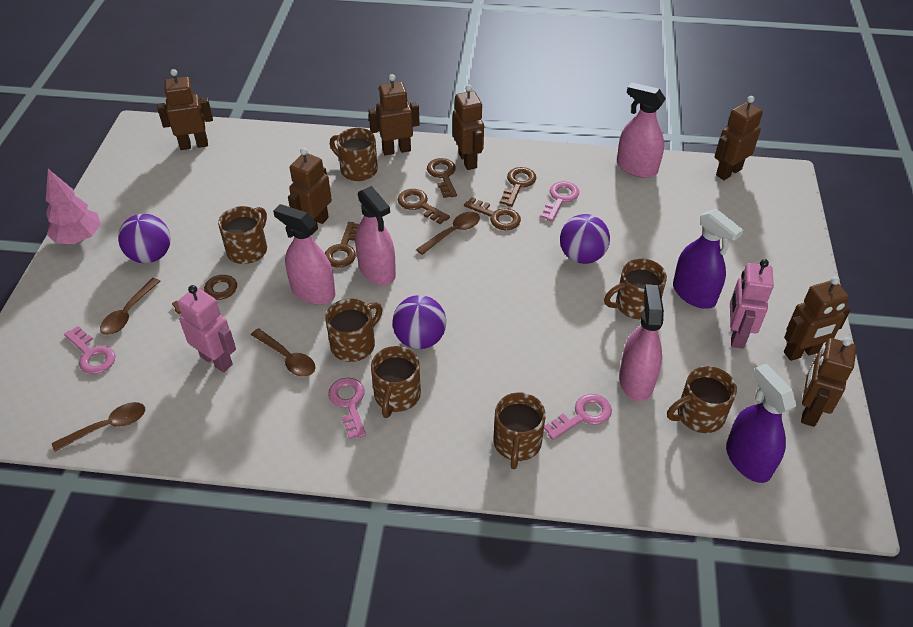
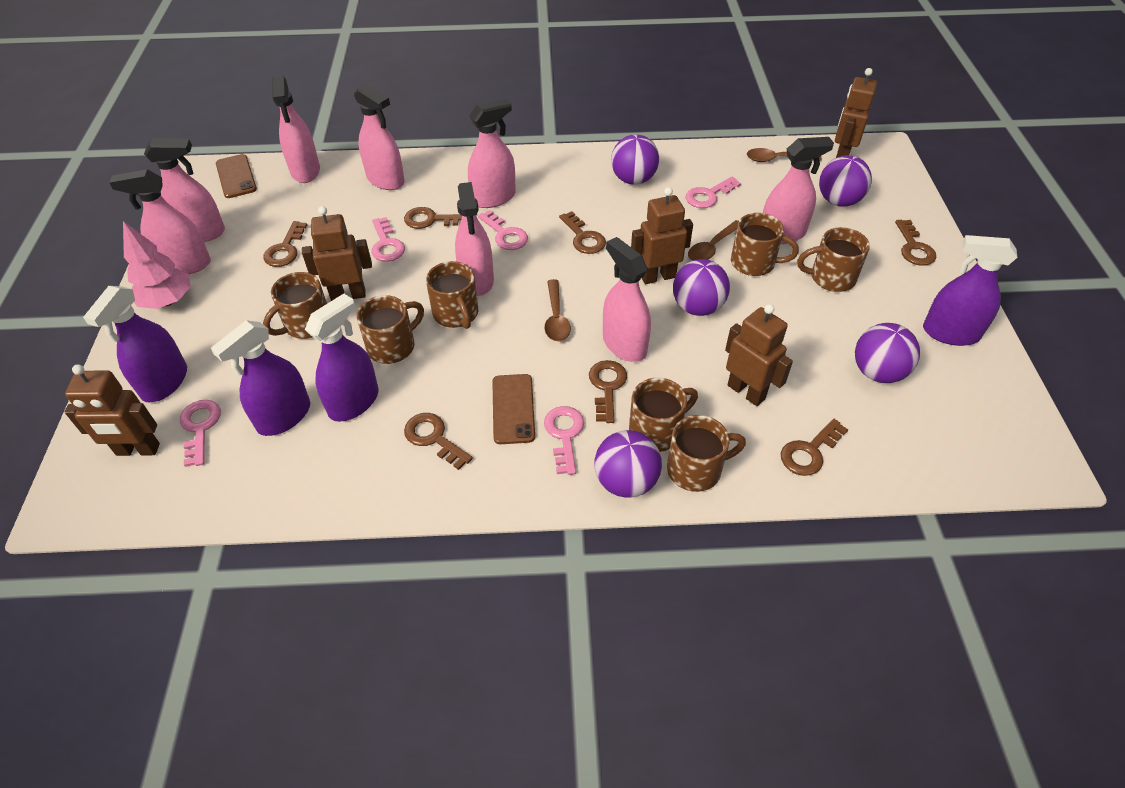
brown key: [172,275,237,314] [325,222,359,267] [398,189,450,224] [427,158,457,198] [464,197,521,230] [500,167,536,207] = 6 -> [263,221,307,267] [404,207,462,229] [404,413,473,470] [559,211,606,254] [589,360,627,423] [781,419,848,476] [895,220,936,266] = 7
brown phone: none = 0 -> [216,154,257,198] [492,374,535,444] = 2
brown robot: [157,69,213,150] [288,148,332,235] [368,74,420,156] [453,84,484,170] [714,96,763,180] [784,276,851,361] [801,337,857,427] = 7 -> [65,364,160,456] [302,206,372,301] [631,187,693,284] [725,304,793,406] [835,68,877,158] = 5
brown spoon: [52,402,145,452] [100,278,160,335] [251,328,316,377] [416,212,480,255] = 4 -> [544,279,571,341] [688,220,739,261] [747,148,822,162] = 3
pink key: [64,326,115,374] [328,377,366,439] [540,181,579,222] [544,394,612,440] = 4 -> [180,400,221,467] [371,217,405,262] [478,210,528,250] [544,406,584,475] [685,177,741,208] = 5
pink robot: [177,285,236,372] [730,259,774,349] = 2 -> none = 0
pink spray bottle: [273,204,335,305] [355,186,396,285] [617,82,666,178] [619,284,664,401] = 4 -> [109,169,211,274] [144,138,225,242] [272,76,320,183] [354,84,405,190] [455,182,494,296] [468,99,516,208] [603,237,651,362] [763,137,834,244] = 8
purple ball: [118,214,171,263] [392,295,446,349] [560,214,610,264] = 3 -> [594,430,662,498] [611,135,659,185] [673,259,730,316] [819,155,872,207] [855,323,920,383] = 5
purple spray bottle: [673,209,743,309] [726,364,796,483] = 2 -> [83,286,187,403] [211,320,310,436] [305,294,378,422] [923,235,1017,346] = 4

